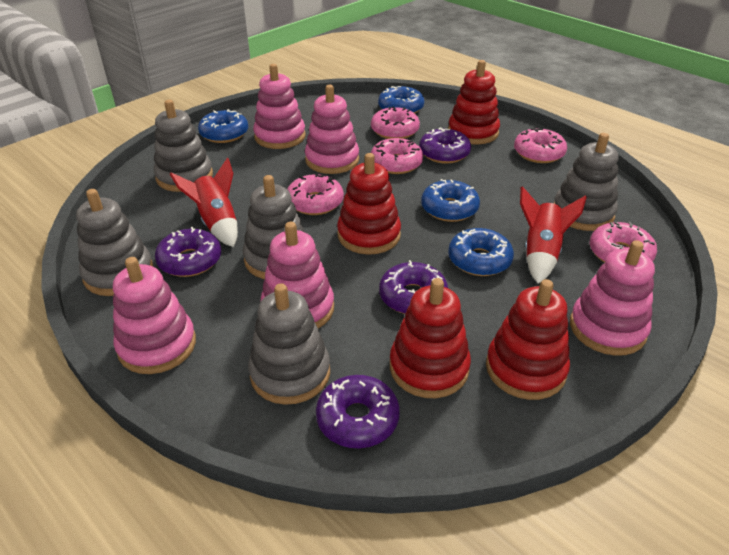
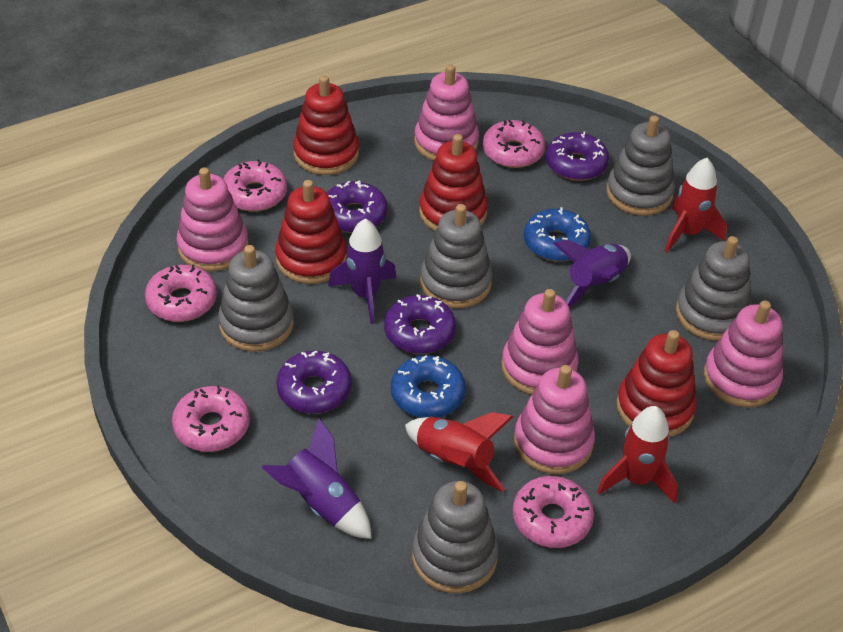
blue donut: [198,109,248,143] [378,86,424,113] [421,179,480,222] [448,228,514,276] = 4 -> [391,355,466,418] [524,207,591,261] = 2
purple rocket: none = 0 -> [262,418,371,539] [328,219,396,324] [553,239,631,307] = 3
red rocket: [170,158,238,247] [520,186,587,284] = 2 -> [405,412,513,492] [597,406,678,504] [665,158,727,252] = 3

